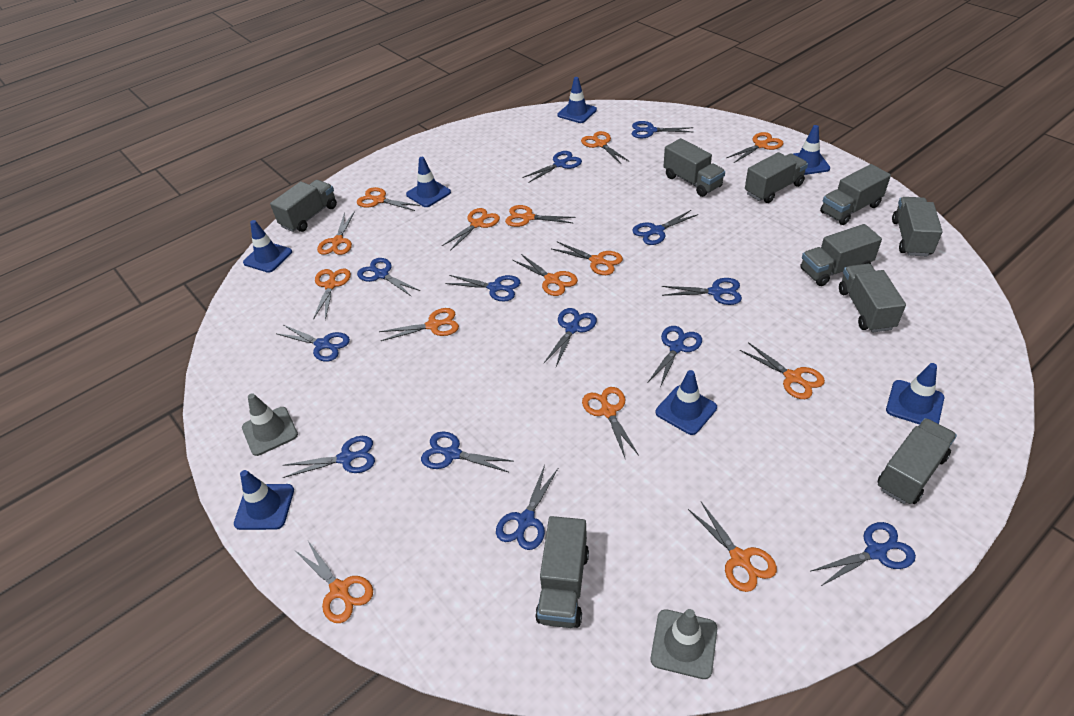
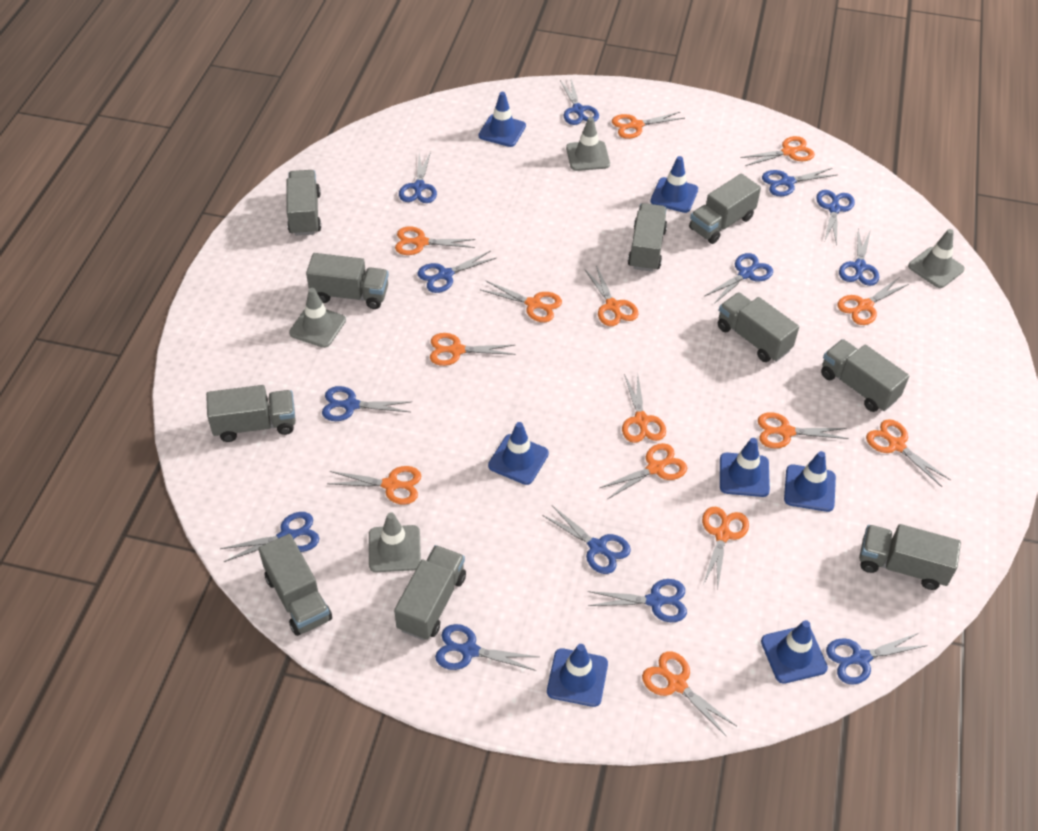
grey traffic cone: [242,393,298,456] [651,609,717,679] = 2 -> [289,288,346,348] [369,512,421,572] [566,117,610,171] [908,229,965,288] = 4
grey truck: [270,180,337,232] [535,516,589,628] [663,138,725,197] [745,152,808,203] [800,224,882,286] [820,164,891,225] [839,264,906,333] [878,418,957,504] [892,197,943,256] = 9 -> [206,385,296,442] [258,534,332,636] [287,170,321,236] [306,253,389,309] [394,545,466,640] [628,203,667,272] [689,174,761,244] [718,292,799,362] [821,339,909,412] [859,524,961,590] = 10

